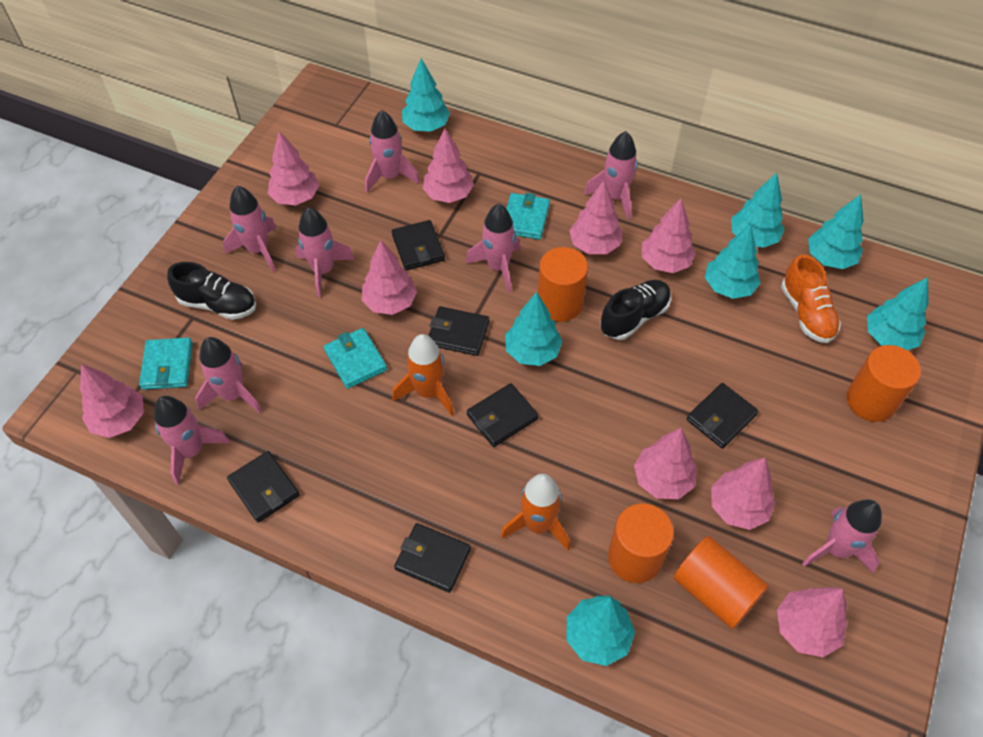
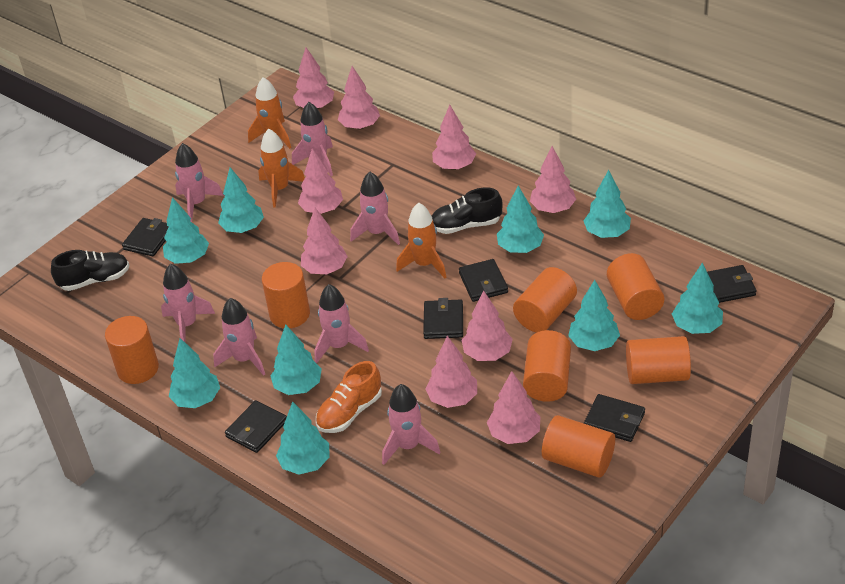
orange cylinder: [538,247,588,322] [608,504,674,583] [673,536,769,629] [847,345,921,422] = 4 -> [105,316,159,384] [262,262,310,328] [513,267,577,333] [523,330,571,402] [542,415,615,478] [607,253,664,320] [626,336,691,384] = 7
orange rocket: [392,334,454,416] [501,474,570,551] = 2 -> [248,77,291,149] [258,129,305,207] [396,202,446,278] = 3
pink rocket: [154,396,230,485] [195,337,262,413] [223,186,277,271] [295,207,355,297] [365,110,420,193] [465,204,521,293] [584,131,638,220] [802,499,882,574] = 8 -> [161,264,215,342] [175,143,224,222] [213,298,265,376] [292,102,333,176] [314,284,369,363] [350,171,400,245] [382,384,441,465] = 7
turquoise tree: [402,58,450,132] [505,292,563,366] [566,595,635,666] [705,224,761,299] [731,173,785,248] [808,194,864,269] [867,277,929,350] = 7 -> [163,197,209,264] [169,338,220,408] [218,167,264,233] [271,324,322,395] [276,401,330,475] [497,186,544,253] [568,280,620,351] [583,170,631,238] [672,262,723,334] = 9
turquoise wallet: [139,337,193,390] [324,328,387,389] [506,193,550,240] = 3 -> none = 0

